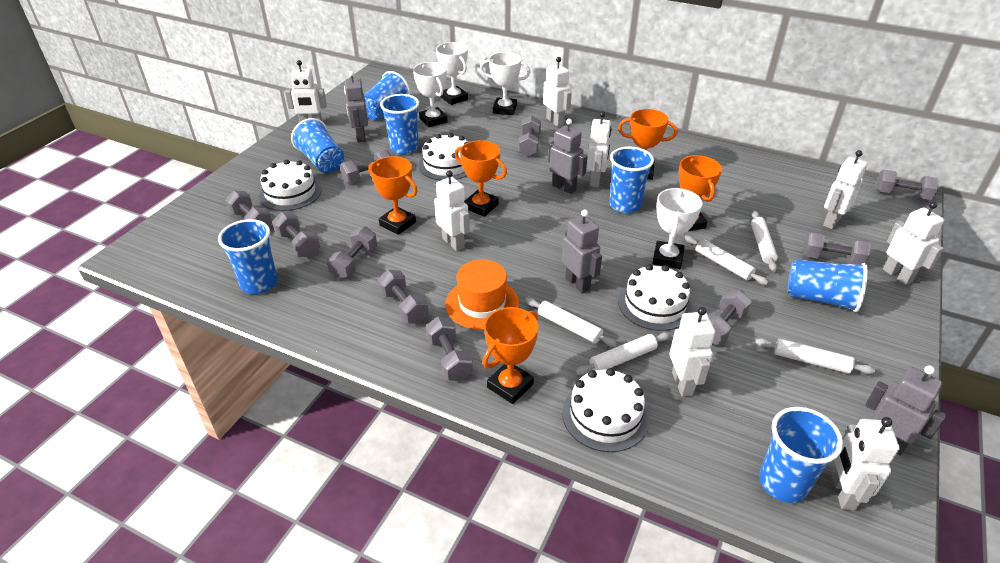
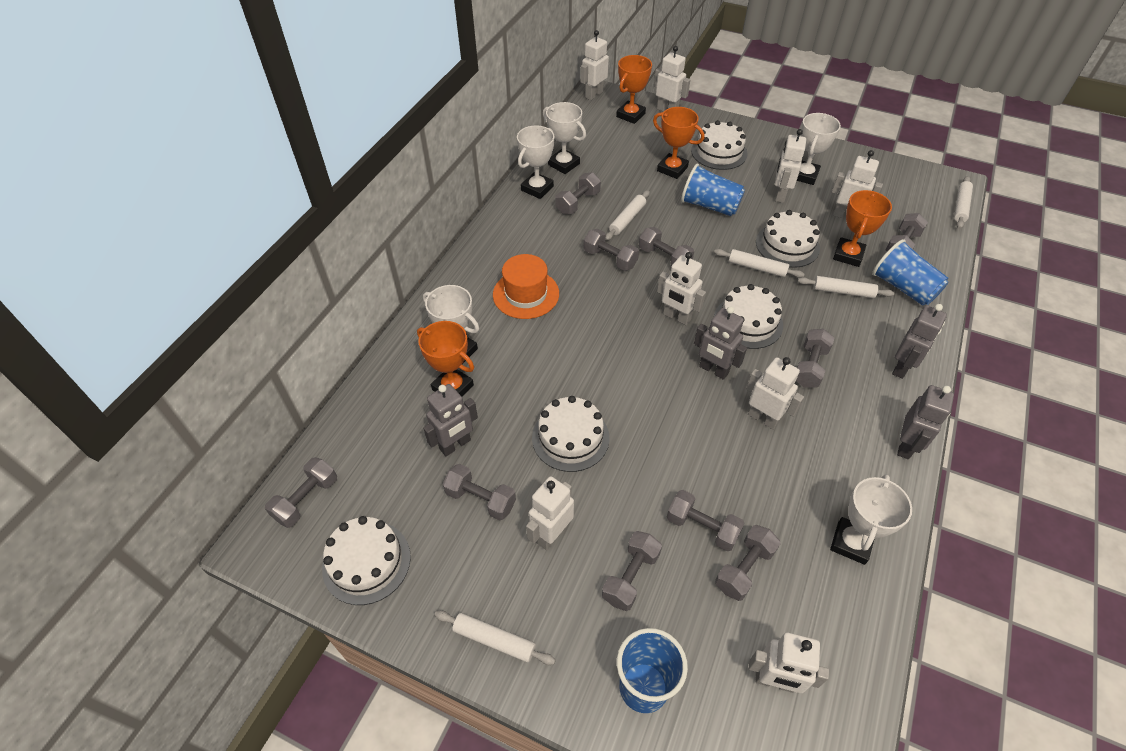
blue cup: [218,219,278,294] [291,118,344,173] [364,71,410,120] [380,94,419,154] [609,146,654,213] [759,407,843,503] [787,259,868,312] = 7 -> [617,628,688,713] [681,164,745,216] [872,239,949,306] = 3
orange trophy: [368,156,418,235] [455,140,507,217] [482,307,538,404] [618,109,678,180] [679,155,722,231] = 5 -> [417,321,474,396] [616,55,652,124] [653,107,704,179] [833,190,892,267] = 4
white cake: [259,160,321,211] [418,133,468,181] [562,368,649,452] [618,264,693,331] = 4 -> [322,516,411,605] [532,396,610,472] [691,120,748,170] [714,284,783,349] [756,210,820,268] = 5
white trophy: [413,62,448,127] [436,42,468,105] [480,52,531,115] [652,188,702,269] = 4 -> [423,285,479,363] [517,125,554,199] [543,102,586,174] [797,113,841,185] [830,474,912,565] = 5

